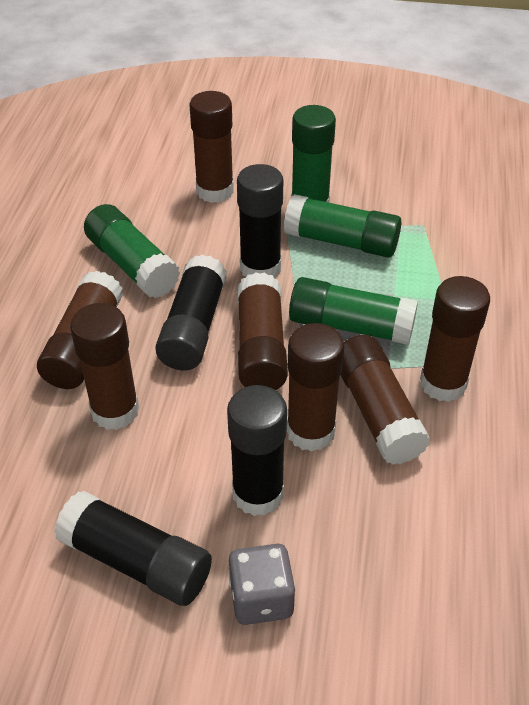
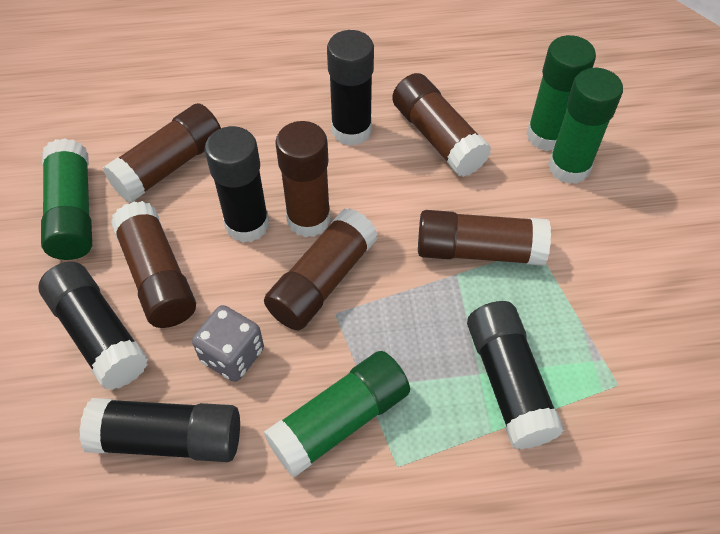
black glue stick: [54,491,212,606] [155,254,227,371] [227,385,287,516] [237,164,283,278] = 4 -> [38,262,148,390] [79,398,240,462] [205,126,269,243] [327,30,374,146] [467,301,564,450] = 5
brown glue stick: [37,271,123,389] [70,303,139,430] [189,91,234,203] [237,272,288,390] [287,323,345,452] [341,335,430,465] [420,276,490,402] = 7 -> [103,103,221,203] [110,201,196,328] [264,208,378,330] [275,121,331,238] [392,73,491,177] [418,210,551,266] = 6

